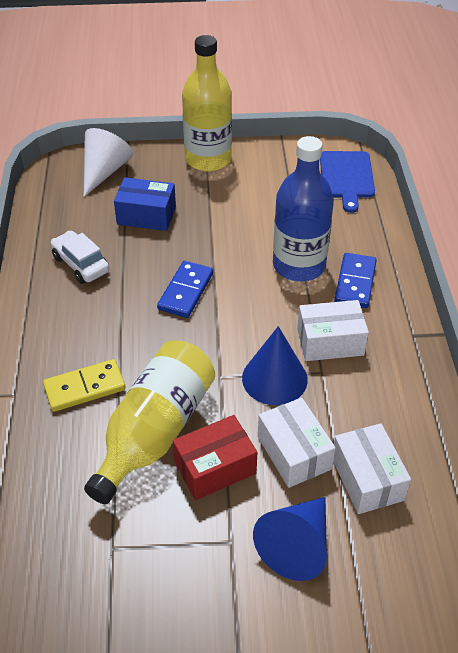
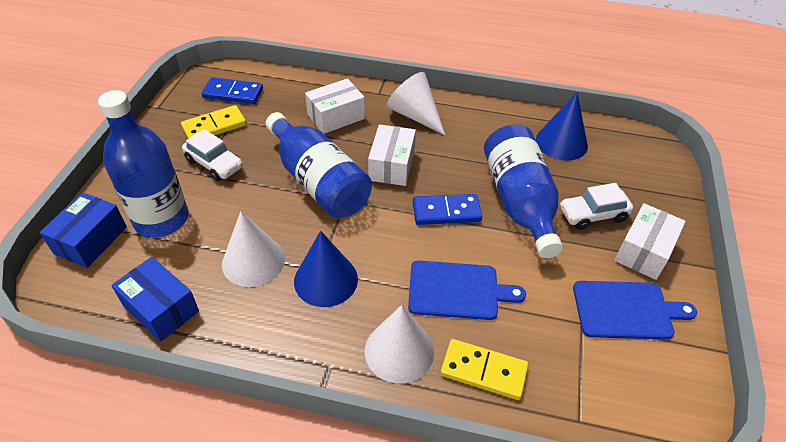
blue bottle: [273,136,334,281] = 1 -> [98,90,189,238] [266,112,372,218] [484,124,563,258] = 3
blue box: [114,177,176,231] = 1 -> [39,193,127,268] [111,257,199,342] = 2
blue cutting board: [320,151,375,213] = 1 -> [408,260,526,320] [573,281,697,340] = 2
red box: [173,415,257,500] = 1 -> none = 0
white car: [51,231,109,284] = 1 -> [182,129,243,181] [560,183,634,230] = 2
white cone: [84,128,133,197] = 1 -> [222,211,285,287] [365,305,434,383] [386,72,445,135] = 3
yellow bottle: [84,341,215,504] [182,35,232,172] = 2 -> none = 0
yellow domino: [43,359,126,412] = 1 -> [181,105,246,139] [440,339,529,400] = 2

